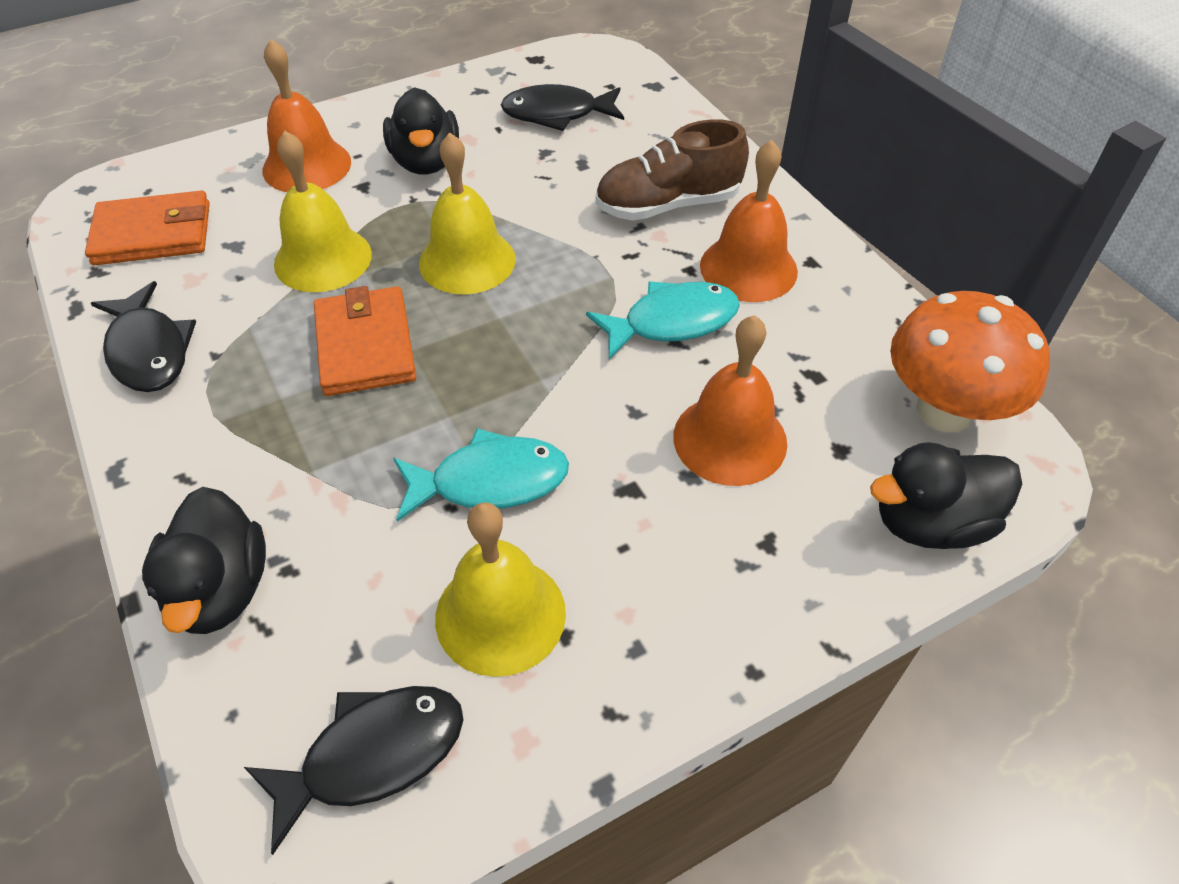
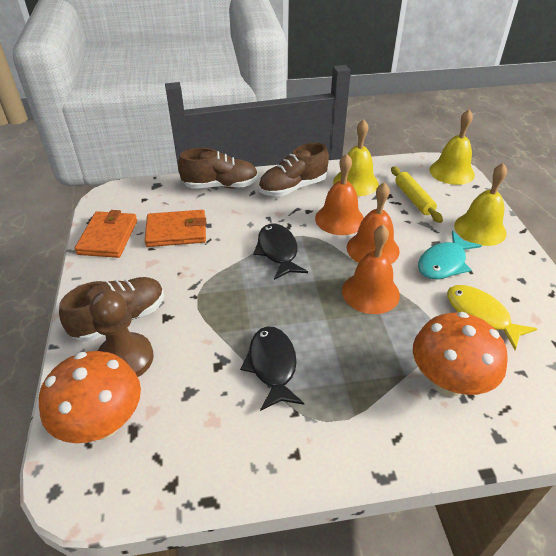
black duck: [142,487,266,634] [383,87,459,174] [870,442,1022,549] = 3 -> none = 0
black fish: [91,281,196,392] [244,686,464,855] [501,84,624,131] = 3 -> [240,326,304,411] [253,224,308,280] = 2
brown pawn: none = 0 -> [89,290,154,377] = 1
brown shoe: [595,119,749,221] = 1 -> [59,277,164,342] [178,148,258,189] [259,143,329,197] = 3
orange mushroom: [890,291,1050,432] = 1 -> [39,351,141,443] [413,312,508,397] = 2
turquoise fish: [393,428,569,522] [586,281,740,359] = 2 -> [418,231,482,279] = 1
yellow fish: none = 0 -> [447,285,537,350] = 1
yellow rolling pin: none = 0 -> [391,166,443,223] = 1

